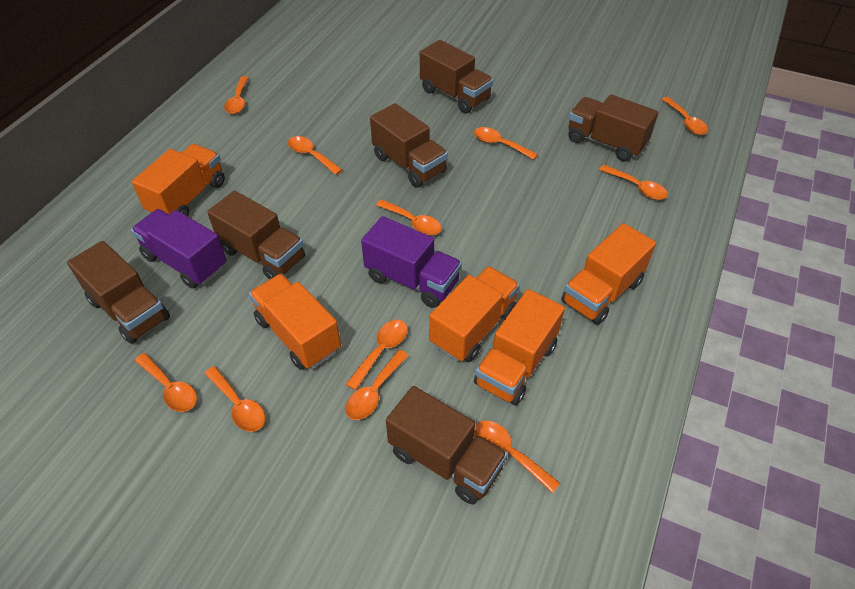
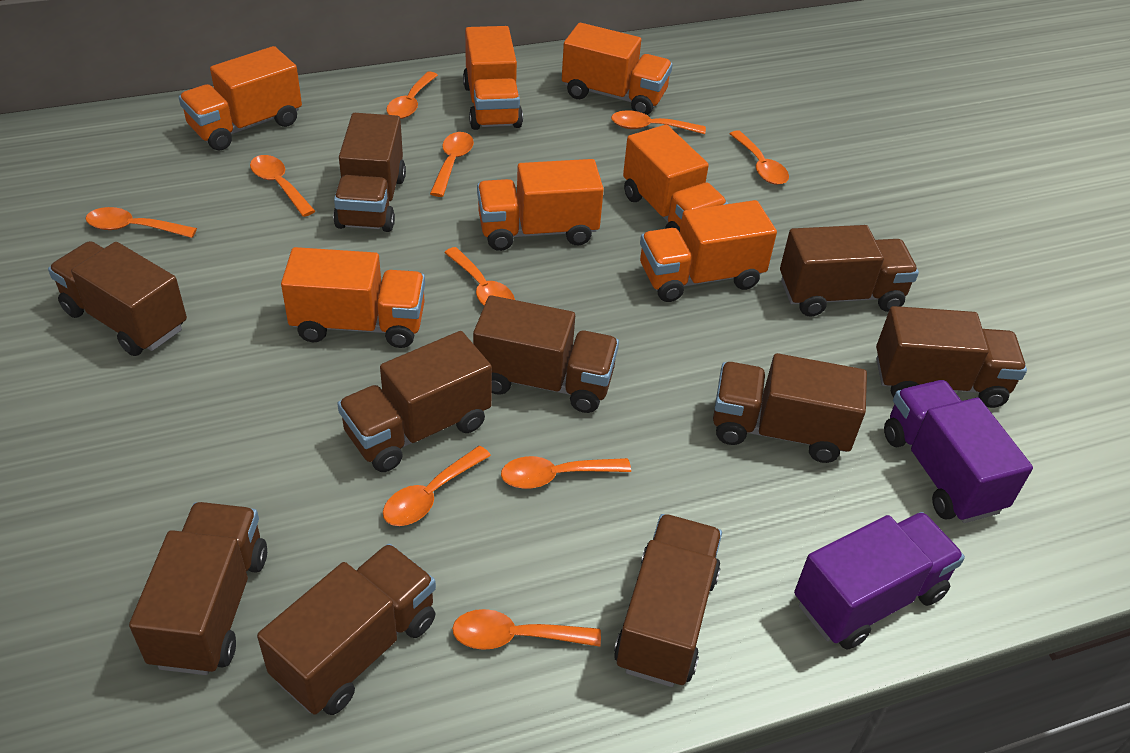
brown truck: [67,241,170,344] [207,191,305,280] [370,103,448,188] [386,386,508,504] [420,40,493,113] [568,94,658,161] = 6 -> [48,241,187,356] [129,502,267,675] [257,544,436,715] [333,113,406,232] [337,331,492,472] [473,295,619,413] [614,514,722,687] [713,353,867,463] [780,225,919,317] [876,306,1027,408] = 10
orange spoon: [135,353,197,412] [204,366,265,432] [224,76,249,114] [288,136,342,175] [345,350,409,420] [346,320,408,390] [376,199,442,235] [474,127,538,160] [474,421,560,493] [599,165,668,200] [661,97,708,135] = 11 -> [86,207,197,238] [250,155,315,217] [383,446,491,526] [386,71,438,119] [430,132,474,197] [444,247,515,305] [452,609,601,650] [501,456,631,489] [611,110,706,134] [730,130,789,185] = 10
orange truck: [132,144,225,216] [249,274,341,370] [429,266,520,362] [474,289,565,405] [561,223,656,325] = 5 -> [179,46,302,151] [281,247,425,348] [463,26,523,130] [477,159,604,251] [562,23,673,115] [623,125,728,232] [640,200,777,302] = 7

